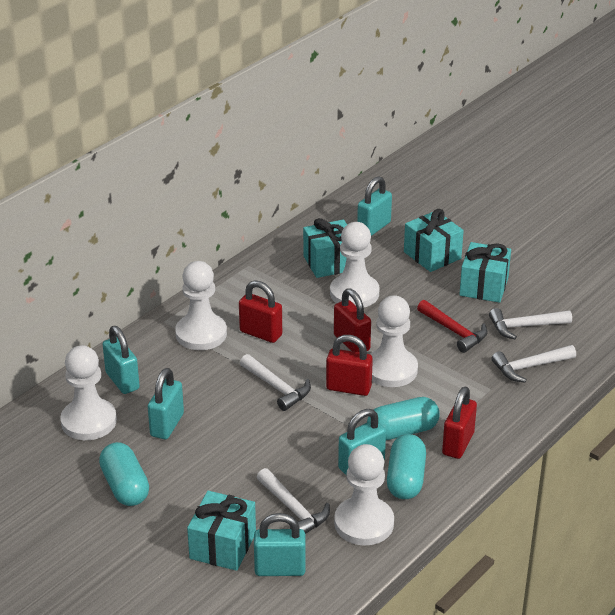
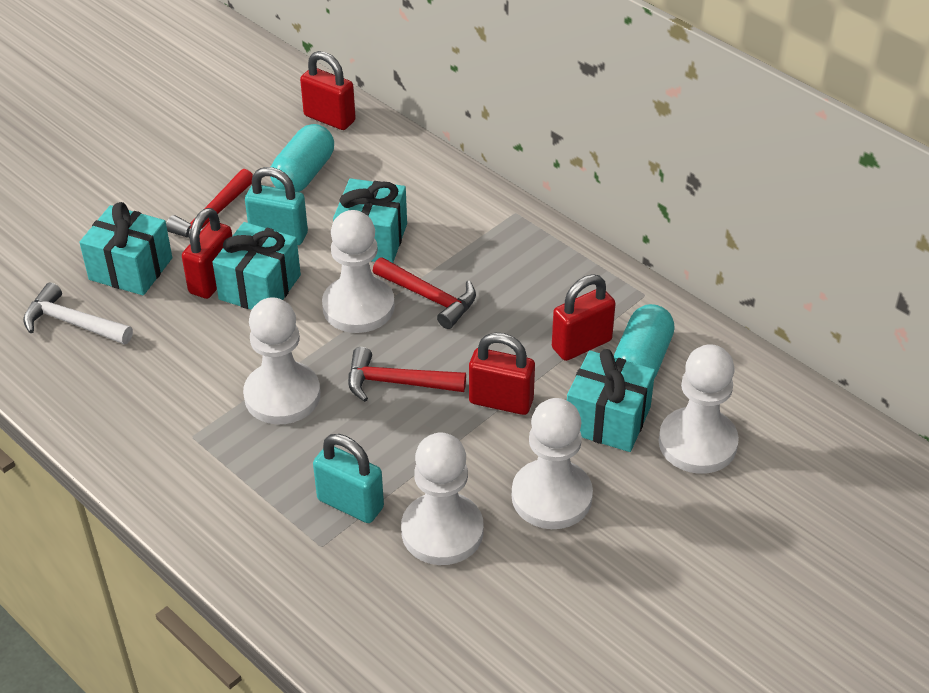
red hammer: [417,300,488,353] = 1 -> [166,169,253,238] [348,347,466,402] [373,257,476,329] = 3
turquoise capsule: [99,442,149,506] [367,397,440,440] [387,434,426,499] = 3 -> [270,124,334,192] [614,304,675,378] = 2
turquoise padlock: [102,326,140,394] [148,368,184,439] [254,513,306,576] [338,409,386,476] [357,176,392,236] = 5 -> [245,167,308,245] [313,434,384,523] = 2
white hammer: [240,354,311,411] [257,468,330,534] [489,308,572,339] [491,345,576,382] = 4 -> [23,282,133,345] = 1

